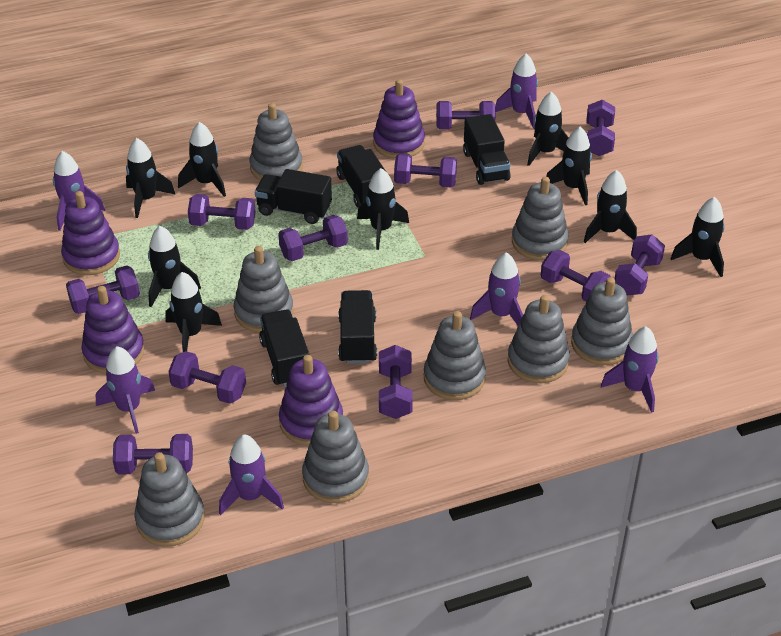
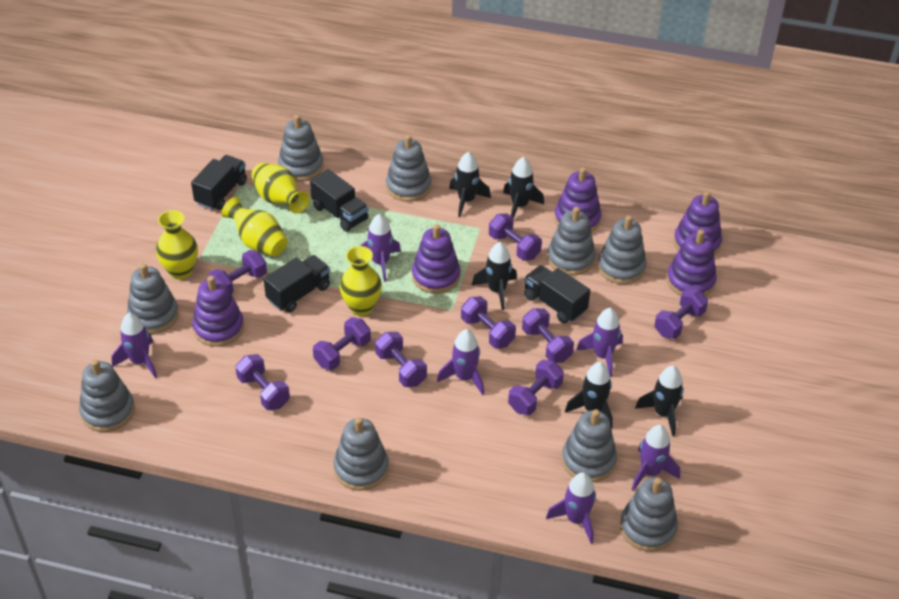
black rocket: [126,138,176,218] [148,226,201,307] [165,272,222,352] [178,122,226,197] [357,168,409,250] [527,92,569,166] [546,127,592,205] [584,170,637,243] [671,197,725,277] = 9 -> [449,152,491,217] [472,242,517,310] [503,157,544,219] [565,362,613,429] [635,366,684,436] = 5
black truck: [255,169,332,224] [259,309,309,386] [336,145,385,208] [338,290,377,364] [463,114,511,185] = 5 -> [191,155,247,210] [264,255,330,313] [310,169,369,232] [524,265,590,323] = 4
grey stacking toy: [134,452,205,547] [234,246,293,333] [249,103,303,181] [302,411,369,503] [424,311,486,400] [508,295,570,383] [512,176,568,260] [571,277,633,365] = 8 -> [79,359,135,432] [127,263,179,334] [278,115,324,181] [333,417,389,491] [386,135,431,202] [547,207,596,276] [562,409,617,482] [598,215,647,284] [620,478,678,552] = 9
purple dumbbell: [66,266,140,314] [113,434,193,474] [168,351,246,404] [188,194,255,230] [278,215,348,261] [379,345,413,419] [394,153,457,187] [436,101,496,130] [541,250,611,301] [587,100,615,156] [615,234,665,295] = 11 -> [208,250,267,294] [235,354,290,410] [313,317,371,370] [375,332,427,387] [461,296,516,349] [489,213,542,261] [508,360,564,415] [522,308,574,363] [654,288,708,339] = 9
purple stacking toy: [61,191,120,275] [81,286,145,374] [279,355,343,446] [373,79,425,158] = 4 -> [193,276,244,347] [412,224,460,294] [554,167,601,232] [667,229,716,296] [674,191,722,255] = 5
yellow vase: none = 0 -> [156,210,198,280] [221,197,288,257] [251,163,310,214] [339,246,382,316] = 4

